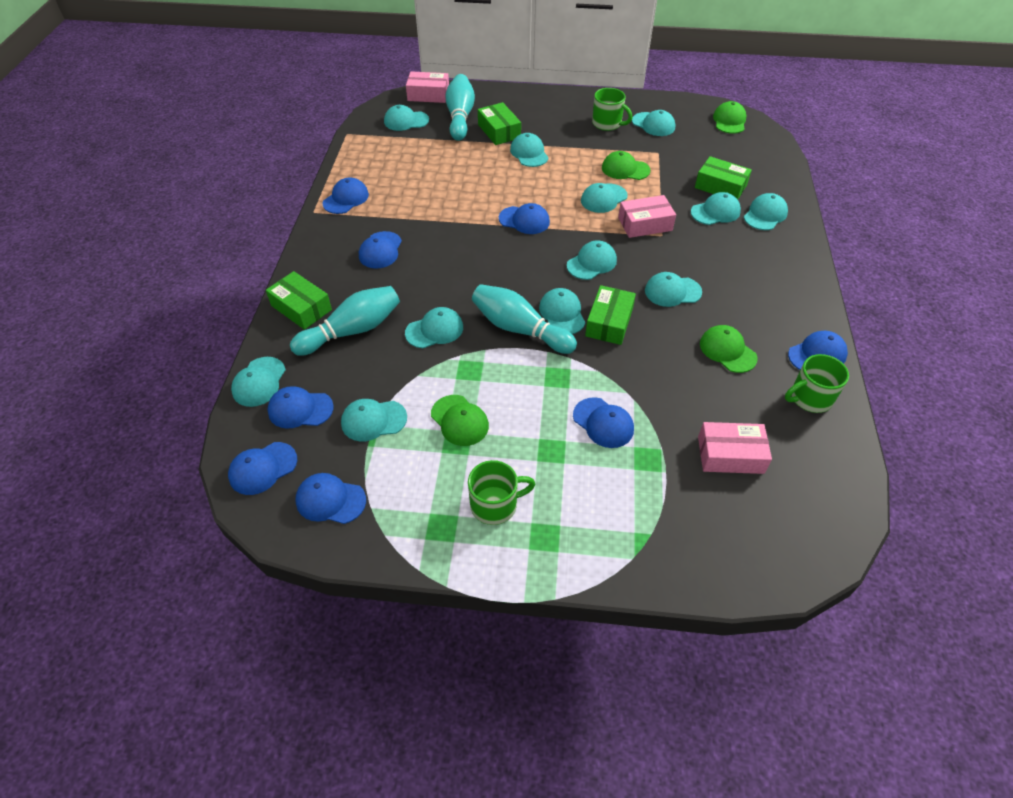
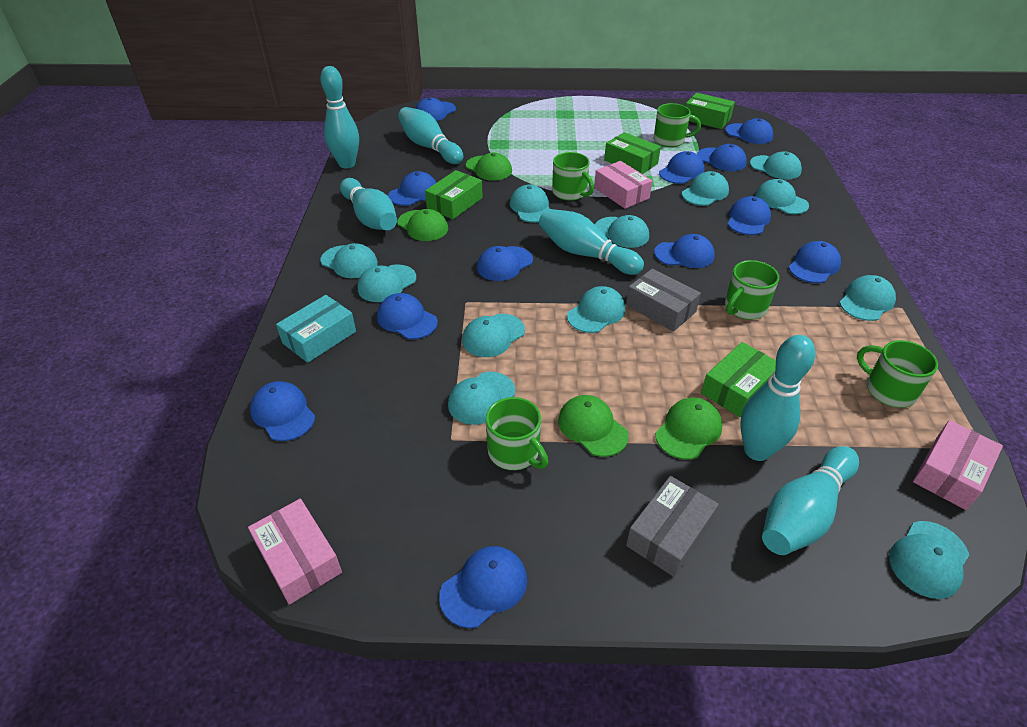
blue cap: [228,442,297,495] [267,386,334,429] [296,473,366,524] [322,178,369,214] [359,231,402,269] [499,203,550,234] [573,397,634,448] [788,331,848,370] = 8 -> [250,381,315,441] [377,293,438,339] [388,171,436,206] [415,98,456,121] [439,546,527,628] [477,246,533,281] [654,234,715,268] [659,151,704,184] [697,144,747,171] [725,118,773,144] [727,196,771,235] [789,241,841,283] = 12
green mug: [468,460,535,525] [592,88,632,131] [785,354,849,413] = 3 -> [486,397,549,470] [552,152,594,201] [654,103,701,147] [725,260,779,320] [857,340,938,408] = 5
grey box: none = 0 -> [626,268,701,332] [626,476,719,577] = 2
turquoise bowling pin: [290,286,400,356] [445,74,475,141] [472,284,577,354] = 3 -> [320,66,359,169] [340,178,397,230] [398,107,463,164] [539,209,644,275] [740,335,815,461] [762,446,859,555] = 6
turquoise box: none = 0 -> [276,295,356,363] = 1

